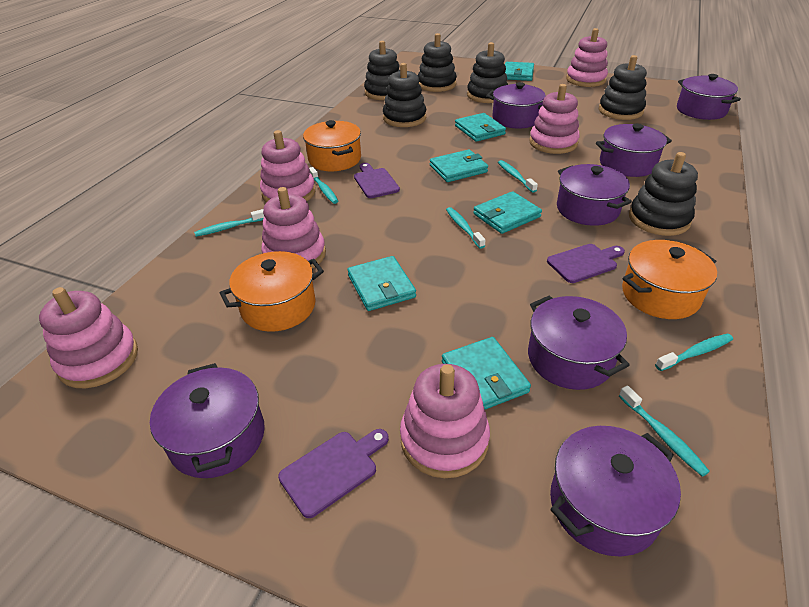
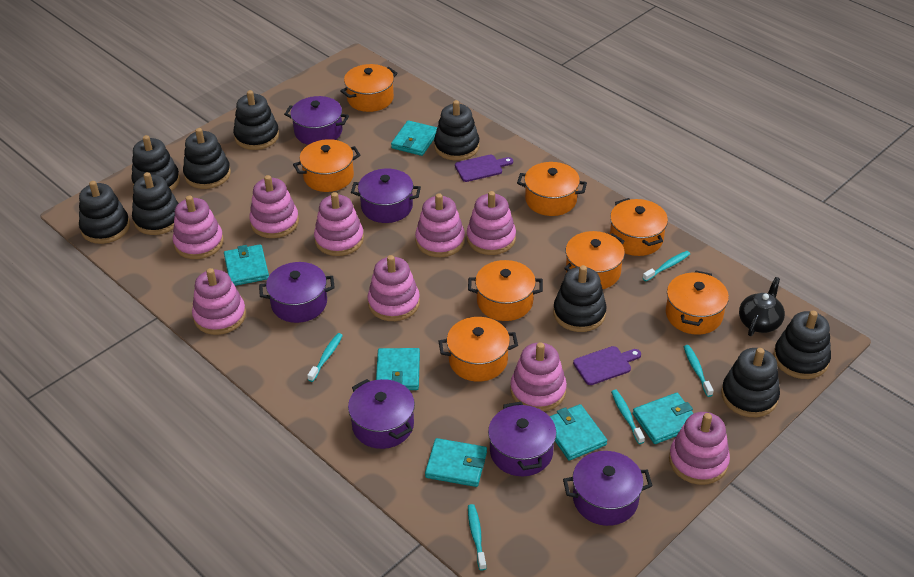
black stacking toy: [364,41,400,100] [383,63,426,127] [418,33,457,92] [467,42,508,103] [599,55,647,120] [629,152,698,236] = 6 -> [79,181,130,244] [131,135,180,191] [132,172,179,235] [183,128,231,189] [233,90,279,150] [434,100,479,161] [553,265,607,332] [721,348,780,417] [773,311,831,379] = 9
black teapot: none = 0 -> [739,277,785,336] = 1
orange pot: [220,251,324,332] [303,120,361,171] [622,240,717,319] = 3 -> [293,139,361,192] [340,64,398,112] [439,317,518,382] [468,260,543,321] [517,162,587,216] [564,231,625,289] [610,198,668,256] [666,271,729,335] = 8
pink stacking toy: [39,287,138,388] [260,130,315,203] [261,187,326,269] [400,364,490,478] [529,84,580,154] [566,28,608,87] = 6 -> [173,196,224,259] [192,268,246,335] [249,175,299,238] [314,192,364,256] [368,255,420,321] [415,193,465,257] [467,191,516,255] [510,342,567,411] [669,412,730,485] = 9
purple cutting board: [278,429,389,518] [354,163,400,198] [547,244,625,283] = 3 -> [455,155,513,182] [573,346,641,385] = 2
purple pot: [150,363,265,478] [486,82,546,128] [528,296,630,390] [550,426,681,556] [557,164,632,226] [596,124,672,177] [677,74,741,120] = 7 -> [259,262,335,323] [284,96,349,145] [348,379,415,449] [351,169,421,223] [488,402,556,476] [563,451,652,526] = 6
turquoise toothbrush: [194,209,264,237] [309,167,338,204] [446,207,486,249] [498,160,538,193] [619,385,710,477] [655,333,733,371] = 6 -> [307,333,343,382] [468,504,486,571] [611,390,645,444] [643,251,690,281] [684,345,714,397] = 5

